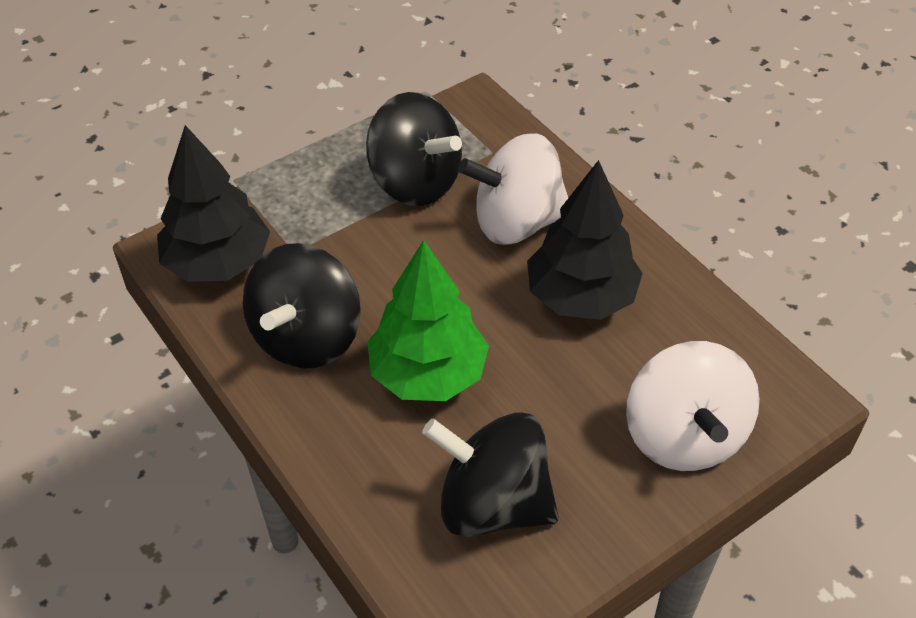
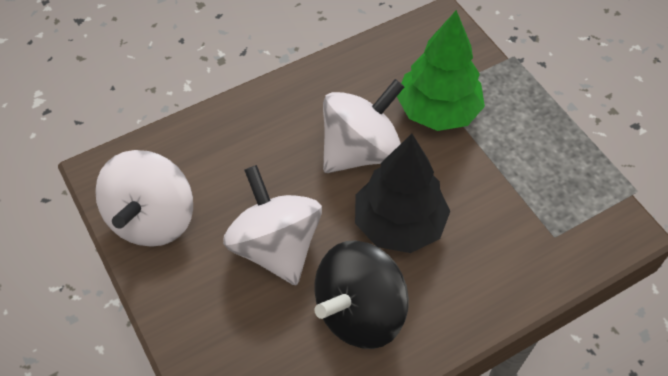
black spinning top: [243,243,361,369] [366,92,462,206] [422,412,559,537] = 3 -> [314,240,409,349] = 1
black tree: [157,125,270,282] [527,160,643,320] = 2 -> [355,134,450,253] = 1
white spinning top: [458,133,568,245] [626,341,760,471] = 2 -> [95,150,193,247] [223,165,322,286] [323,79,404,173] = 3

